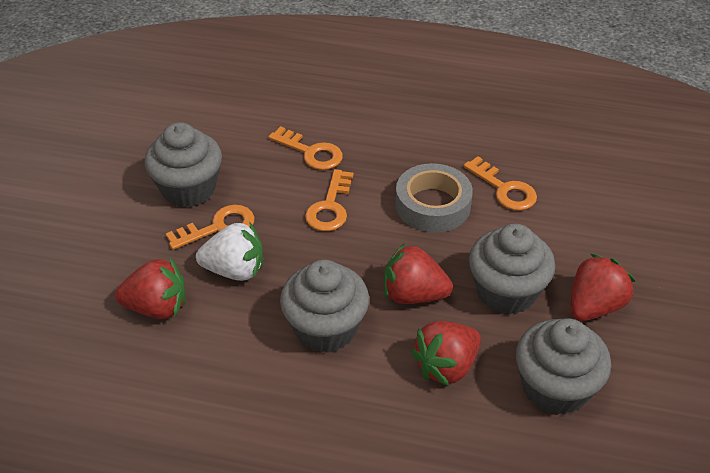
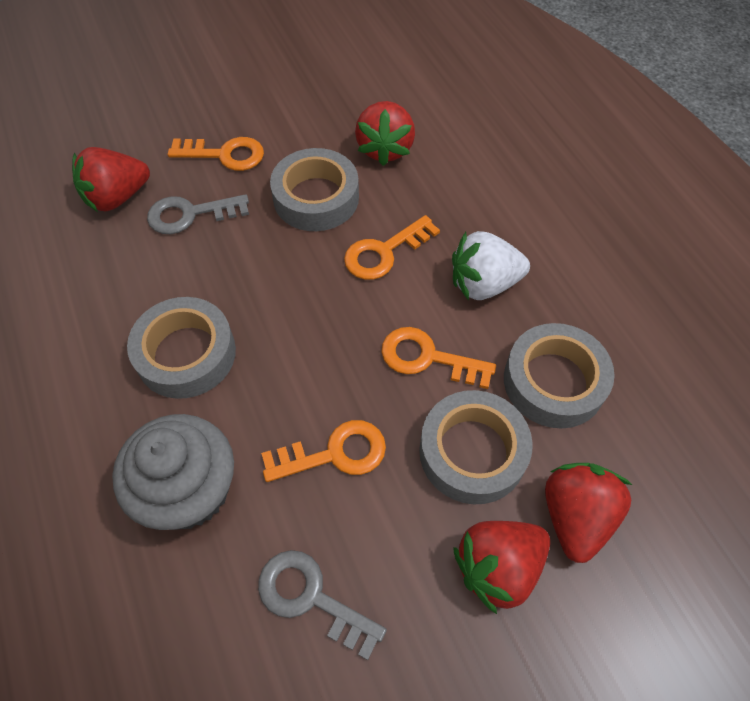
grey cupcake: [144,122,222,207] [280,260,369,353] [469,224,555,315] [516,318,611,415] = 4 -> [112,414,234,530] = 1
grey key: none = 0 -> [147,194,249,234] [258,550,387,660] = 2
grey tape: [395,163,473,233] = 1 -> [127,297,236,399] [270,148,359,231] [419,390,533,504] [504,323,615,429] = 4

